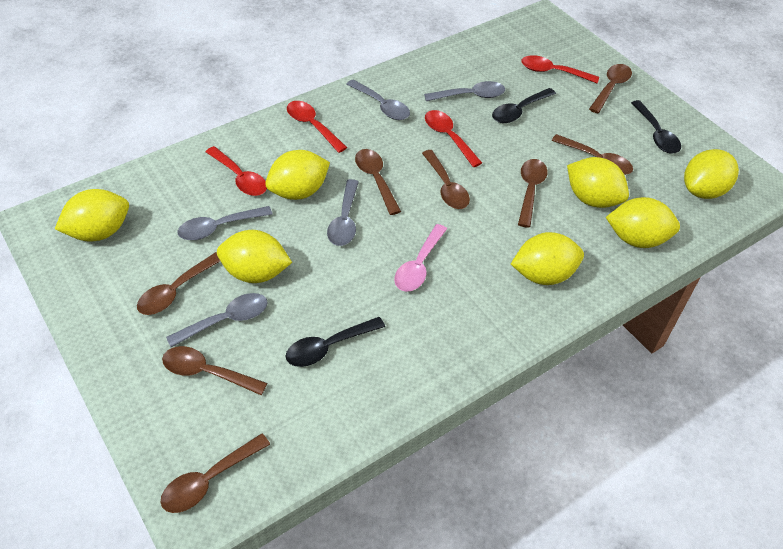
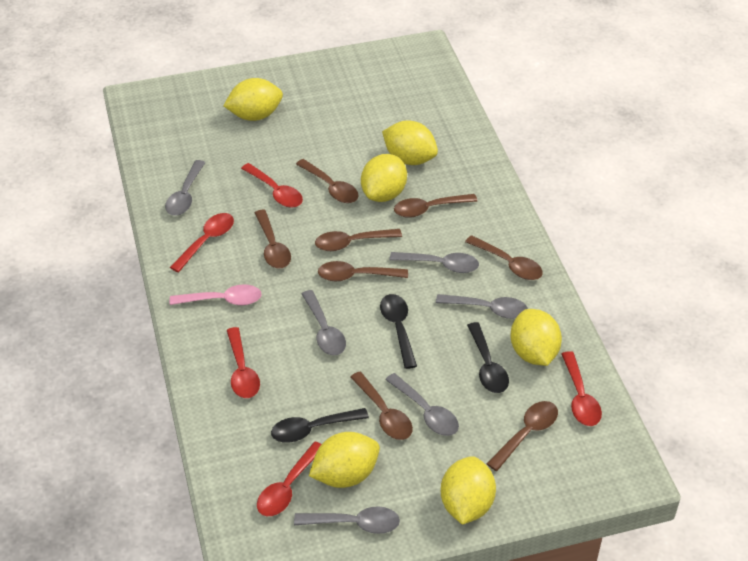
grey spoon: [166,293,268,347] [177,206,273,240] [327,179,359,246] [346,79,410,120] [424,81,505,101] = 5 -> [165,160,206,215] [294,506,400,534] [302,290,346,355] [385,373,459,436] [390,252,479,273] [436,294,528,319] = 6
red spoon: [206,146,267,196] [287,101,347,153] [425,110,482,167] [521,55,599,83] = 4 -> [170,213,234,273] [227,327,260,398] [241,163,303,208] [257,441,321,516] [562,351,602,426] = 5
yellow lemon: [55,189,129,241] [217,230,292,283] [265,150,330,200] [511,232,584,285] [567,157,629,208] [606,197,680,248] [684,149,739,199] = 7 -> [223,78,283,121] [309,432,380,488] [361,154,407,202] [382,120,438,165] [441,456,496,525] [510,309,562,366] = 6

